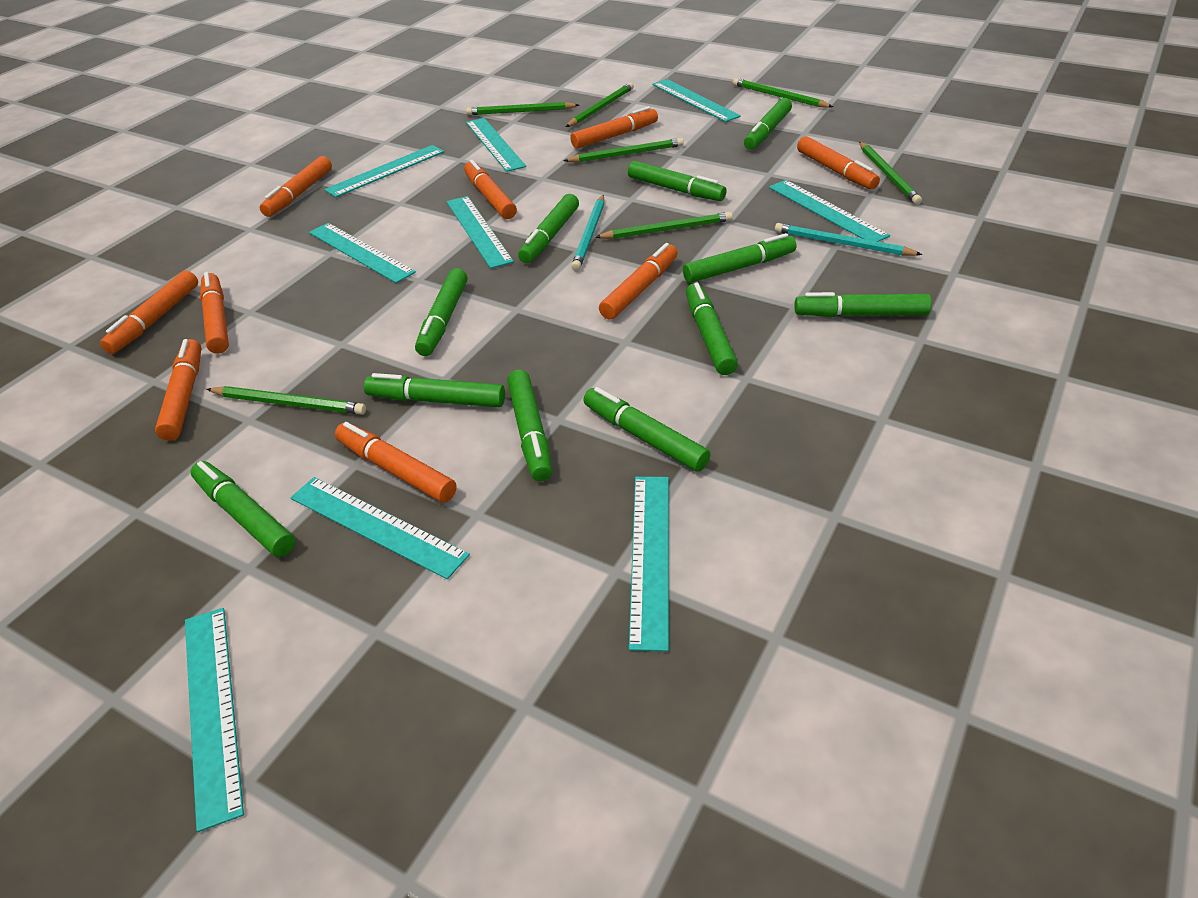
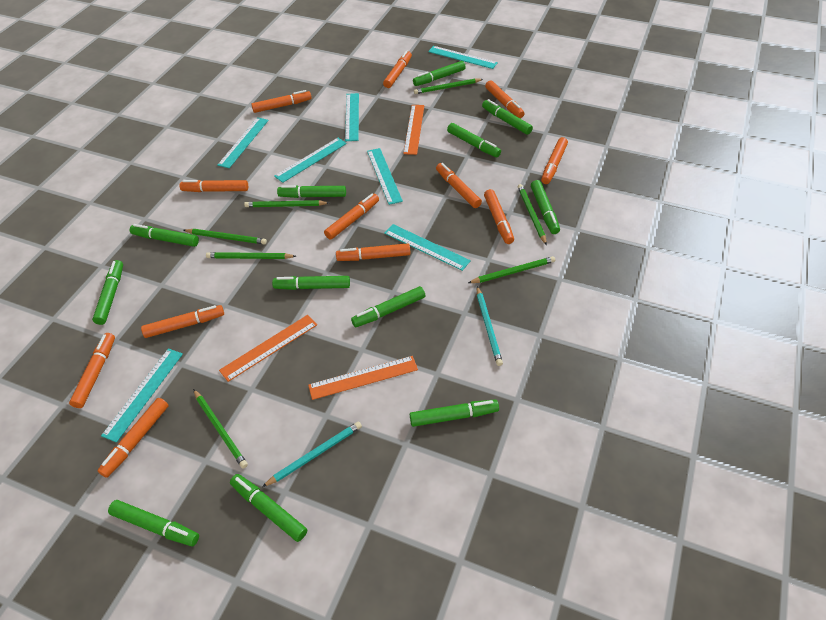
green marker: [191,461,295,557] [364,373,505,407] [415,268,467,356] [507,370,552,481] [518,194,579,263] [583,387,711,472] [628,161,726,201] [683,233,796,283] [686,282,738,375] [744,98,792,150] [795,292,932,317] = 11 -> [92,260,123,325] [108,500,199,546] [130,224,199,247] [230,474,307,542] [272,276,350,290] [277,185,346,198] [351,286,425,327] [410,400,499,427] [413,61,466,86] [447,123,501,157] [482,99,533,135] [531,180,560,234] = 12
orange marker: [100,270,198,354] [155,339,201,440] [200,272,229,354] [259,156,332,217] [335,422,457,503] [464,160,517,219] [570,106,658,149] [599,243,678,320] [797,136,880,190] = 9 -> [69,333,115,408] [97,398,169,478] [141,305,224,338] [180,180,248,192] [251,90,311,113] [324,193,379,240] [336,243,411,261] [383,51,412,88] [436,163,482,208] [484,189,514,244] [485,80,525,118] [541,137,568,184] = 12
orange ruler: none = 0 -> [219,315,317,382] [308,356,418,400] [403,105,424,155] = 3
turquoise ruler: [185,608,244,832] [290,477,470,579] [309,223,416,283] [324,145,444,197] [446,196,514,269] [466,118,526,172] [629,477,669,651] [652,79,741,122] [769,180,890,242] = 9 -> [101,348,183,443] [218,117,269,168] [274,138,347,183] [345,93,359,141] [367,148,403,205] [384,224,471,271] [428,46,498,69] = 7

